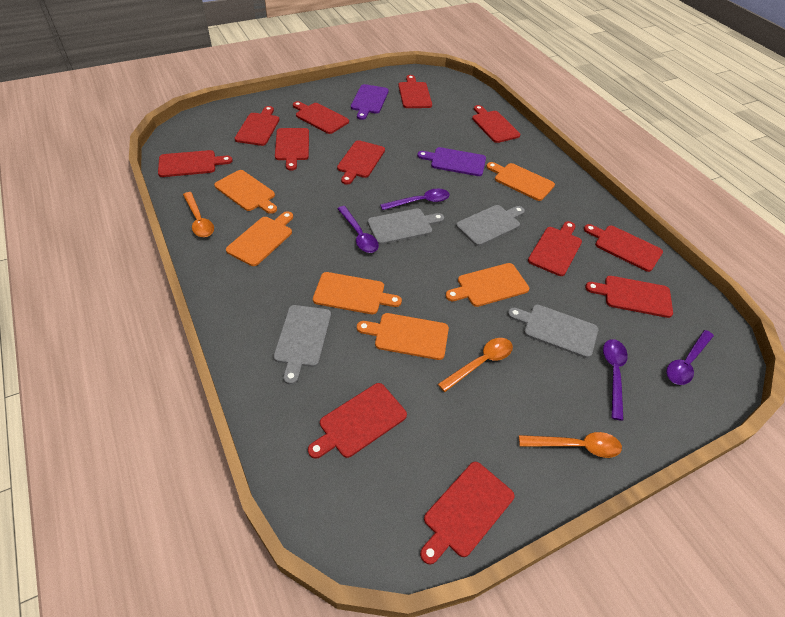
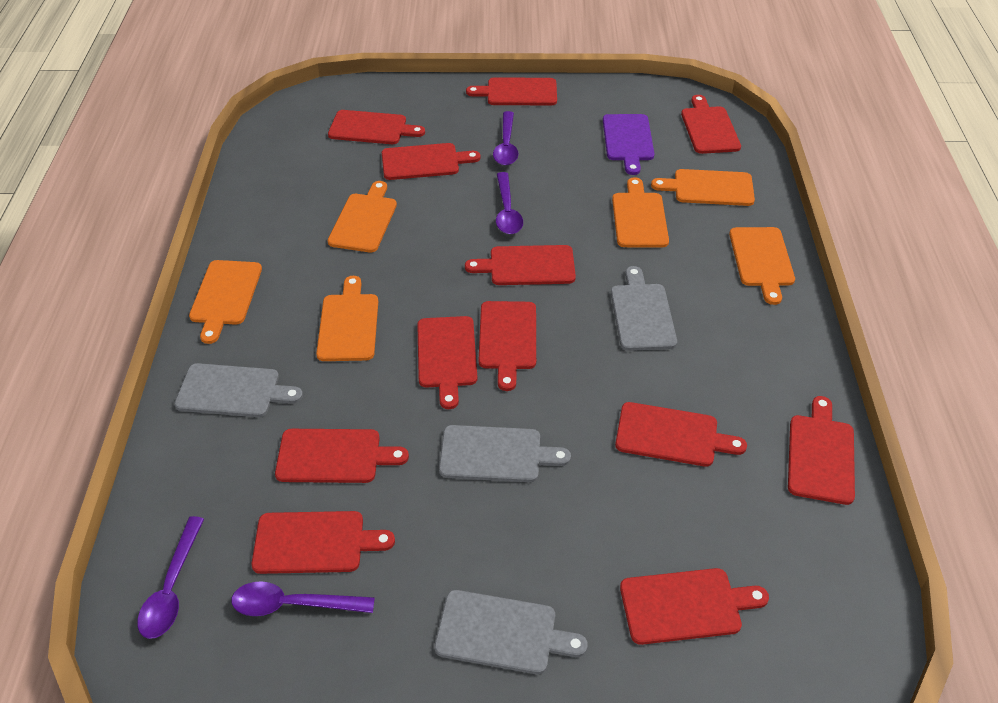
orange spoon: [183,192,214,237] [438,338,513,392] [519,432,622,458] = 3 -> none = 0
purple cutting board: [351,84,389,120] [417,147,486,176] = 2 -> [603,114,654,175] = 1

